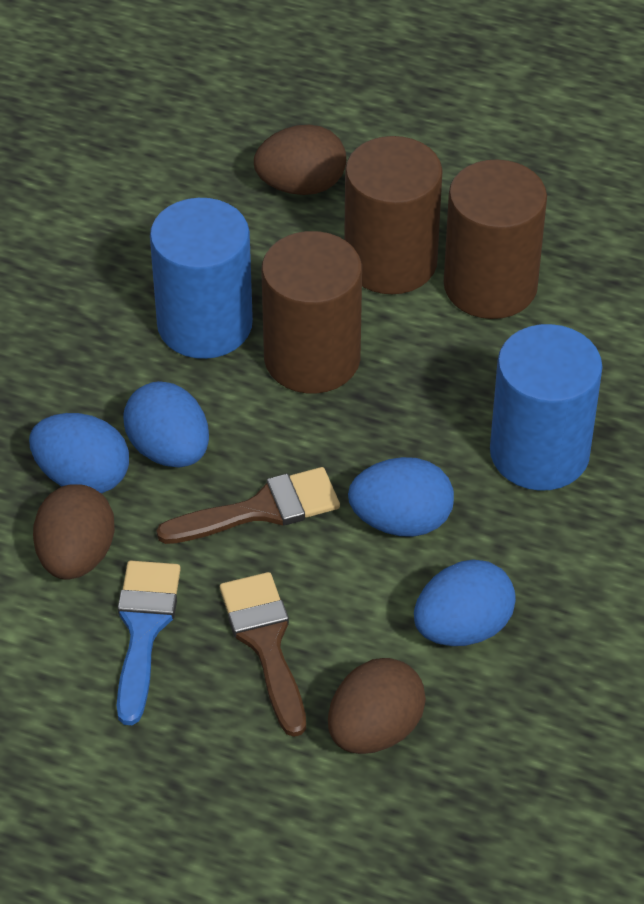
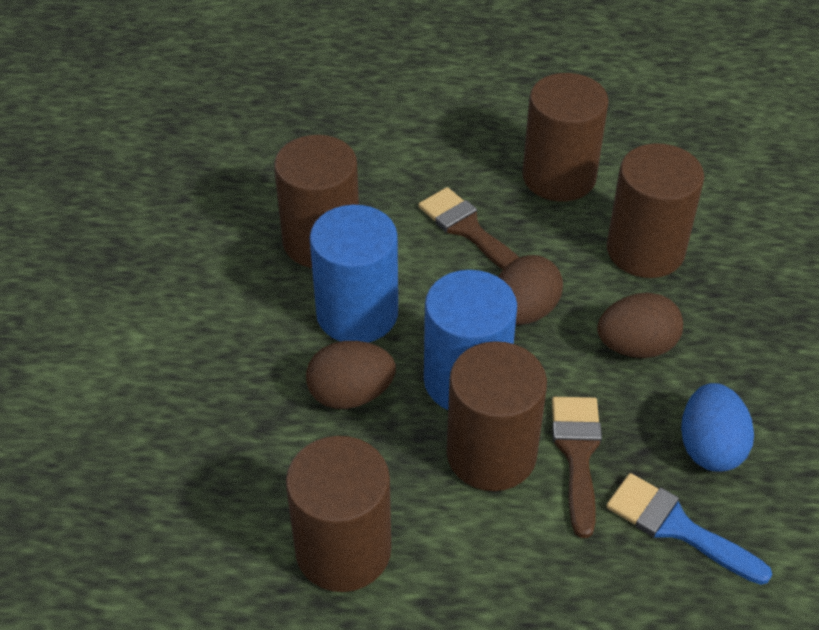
blue egg: [29,413,129,494] [123,381,209,467] [348,457,454,537] [414,559,516,646] = 4 -> [681,383,754,472] = 1
brown cylinder: [261,231,362,393] [344,136,443,294] [444,159,547,319] = 3 -> [274,135,359,268] [286,436,391,592] [447,341,547,491] [522,73,609,202] [607,143,704,278] = 5

